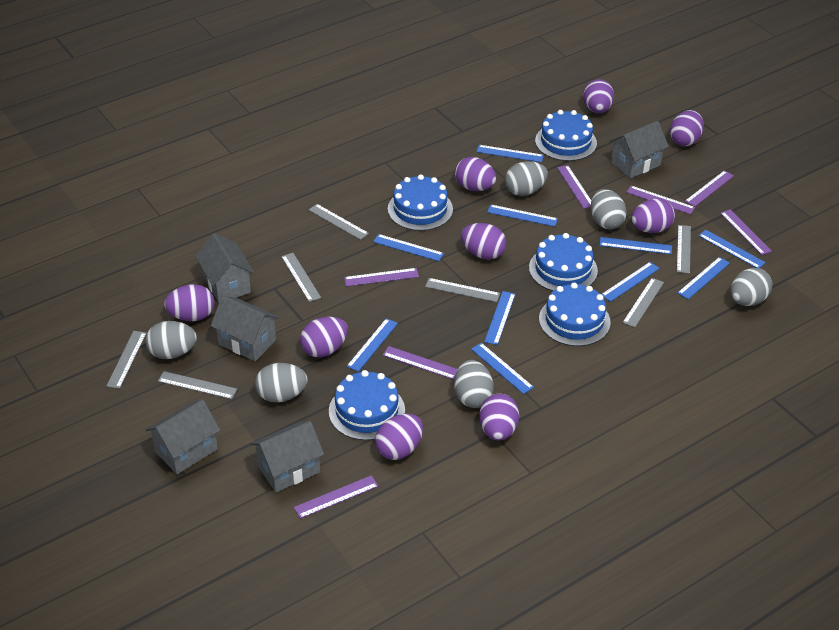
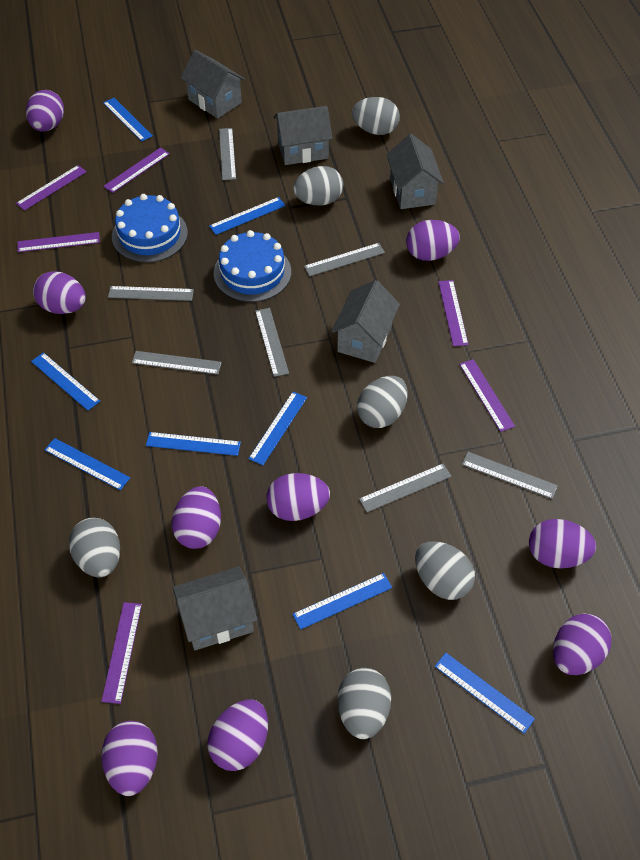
blue cake: [329,370,405,440] [388,174,453,231] [529,233,598,291] [535,110,597,161] [539,283,611,346] = 5 -> [112,194,188,263] [214,230,291,302] = 2
blue ruler: [346,318,398,372] [373,234,444,261] [471,343,534,394] [477,145,544,162] [484,291,515,345] [487,204,558,227] [600,237,672,254] [601,262,660,302] [678,257,730,299] [698,230,766,268] = 10 -> [31,352,100,411] [45,438,130,490] [103,98,153,141] [146,432,241,456] [209,197,286,235] [248,392,307,465] [292,573,392,630] [435,653,535,734] = 8
purple ruler: [294,475,378,519] [344,268,419,286] [383,346,458,379] [557,165,591,209] [626,186,695,215] [685,171,734,207] [720,209,772,255] = 7 -> [16,165,87,211] [17,232,100,252] [101,602,142,704] [103,147,170,193] [438,280,468,346] [459,359,515,432] = 6

